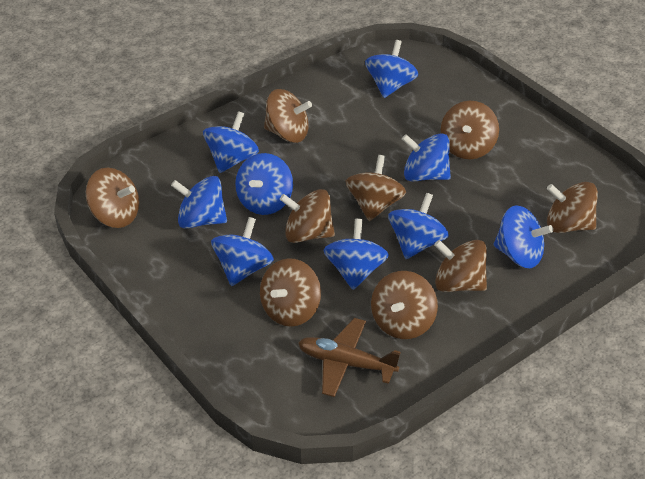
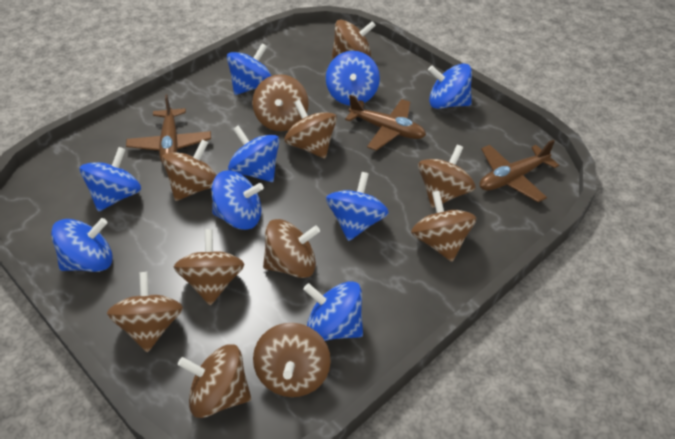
brown plane: [298,318,400,397] = 1 -> [126,94,211,164] [345,95,426,151] [479,140,559,202] = 3
brown spinning top: [86,168,139,228] [260,258,321,327] [264,89,312,143] [280,189,335,243] [346,155,406,221] [371,271,438,339] [434,240,487,292] [441,101,499,159] [547,182,598,233] = 9 -> [107,272,183,352] [162,140,217,201] [174,229,245,305] [178,344,251,418] [252,74,309,131] [253,323,331,397] [263,219,320,278] [284,100,337,159] [332,20,376,59] [411,191,476,262] [418,145,476,208] = 11

